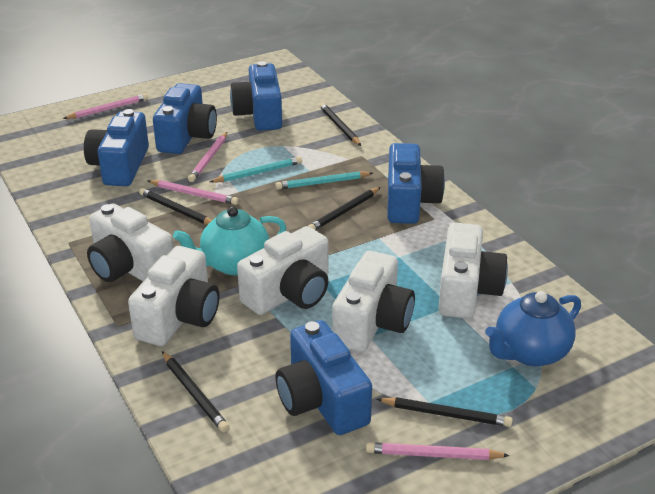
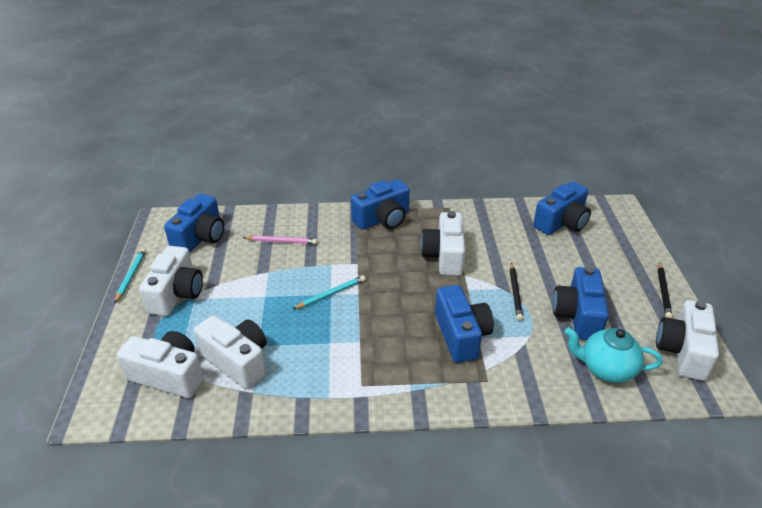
black pencil: [139,188,212,225] [162,351,229,432] [308,187,381,230] [319,103,361,146] [377,397,513,427] = 5 -> [510,263,523,321] [658,262,672,318] = 2
blue teapot: [485,291,581,366] = 1 -> none = 0
pink pencil: [63,94,148,119] [148,180,239,205] [188,132,227,182] [366,442,510,460] = 4 -> [242,235,317,244] = 1

